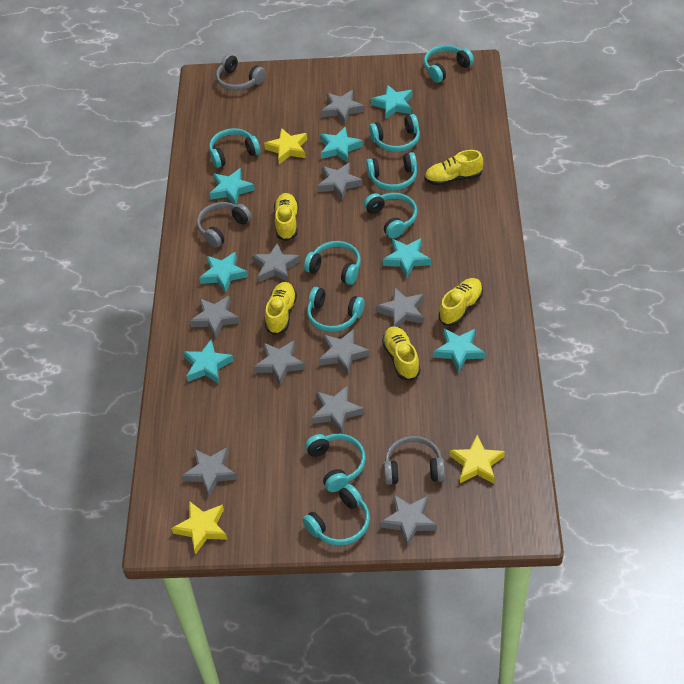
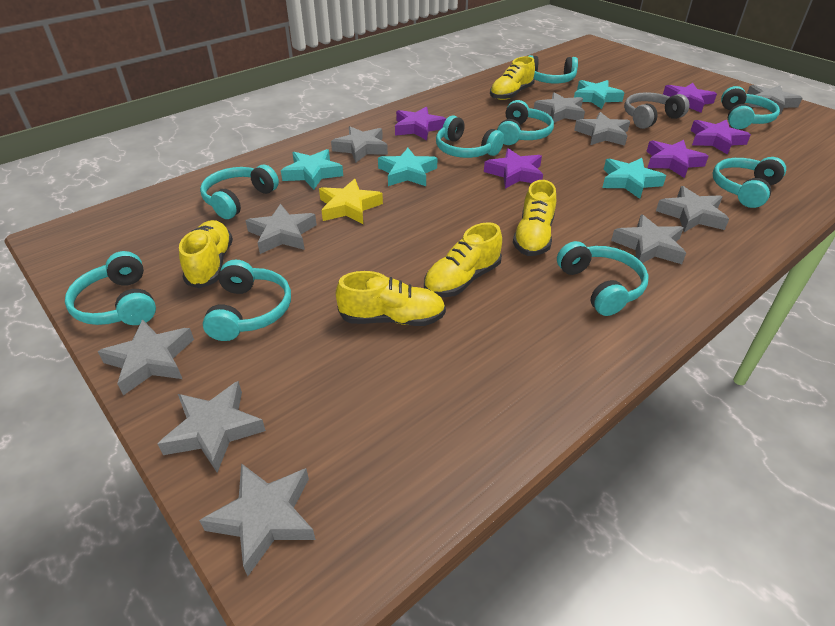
grey headphones: [197,202,252,248] [216,54,266,91] [384,436,445,485] = 3 -> [624,92,689,129] = 1
purple star: none = 0 -> [395,107,446,140] [484,148,543,189] [647,140,709,178] [663,83,717,113] [690,120,751,155] = 5
turquoise star: [183,339,234,384] [199,252,248,293] [209,168,255,205] [320,127,363,163] [371,85,412,119] [383,238,431,278] [433,328,485,372] = 7 -> [281,149,343,190] [378,148,437,186] [574,80,625,109] [602,158,666,199] = 4
yellow star: [171,501,227,555] [264,128,307,164] [450,435,505,484] = 3 -> [319,179,383,224] = 1

